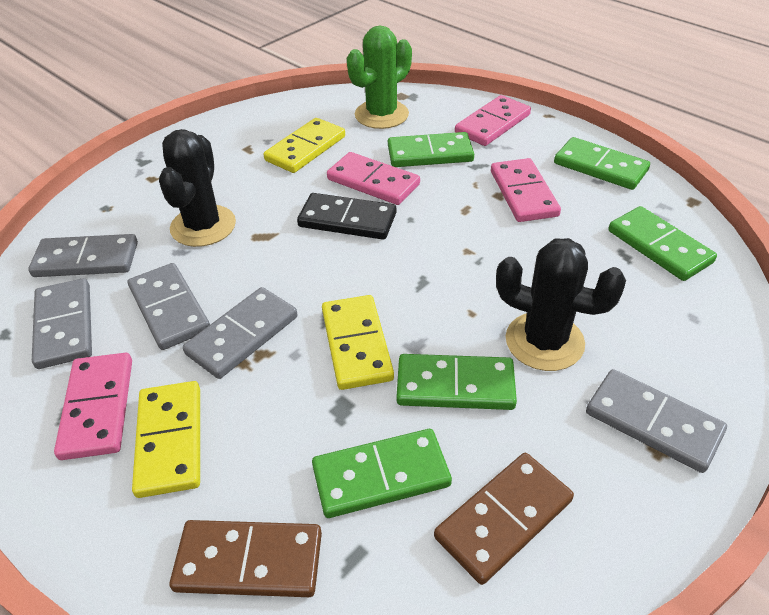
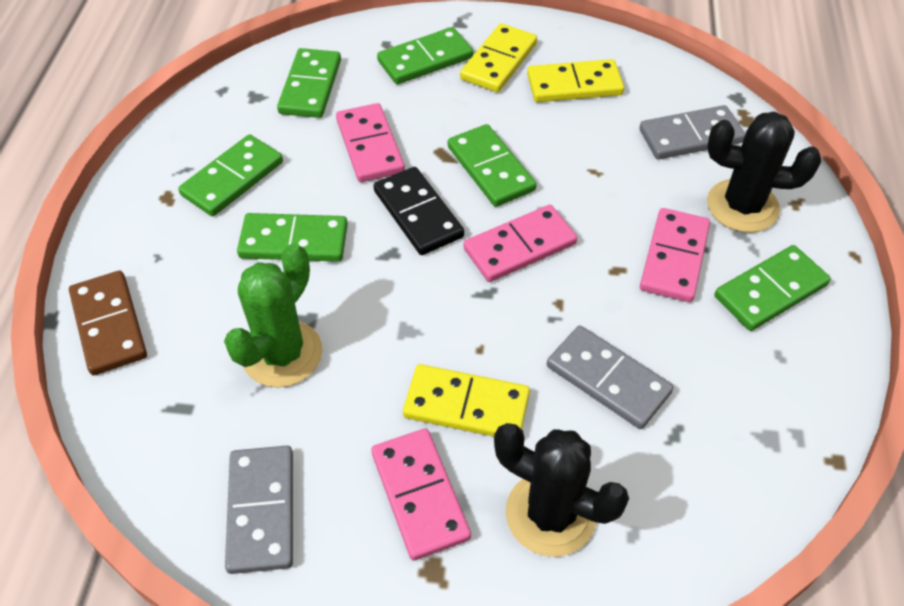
brown domino: [170,520,322,597] [434,453,574,585] = 2 -> [69,271,147,375] = 1
green domino: [312,429,452,518] [388,132,474,167] [397,354,517,410] [554,137,650,190] [608,206,717,281] = 5 -> [178,134,283,216] [237,213,348,262] [277,48,341,118] [377,27,473,84] [448,124,536,207] [714,245,831,331] = 6
grey domino: [28,234,138,277] [32,278,92,369] [128,263,210,350] [183,287,298,379] [586,369,727,473] = 5 -> [225,446,293,574] [547,325,674,429] [639,105,745,159] = 3

